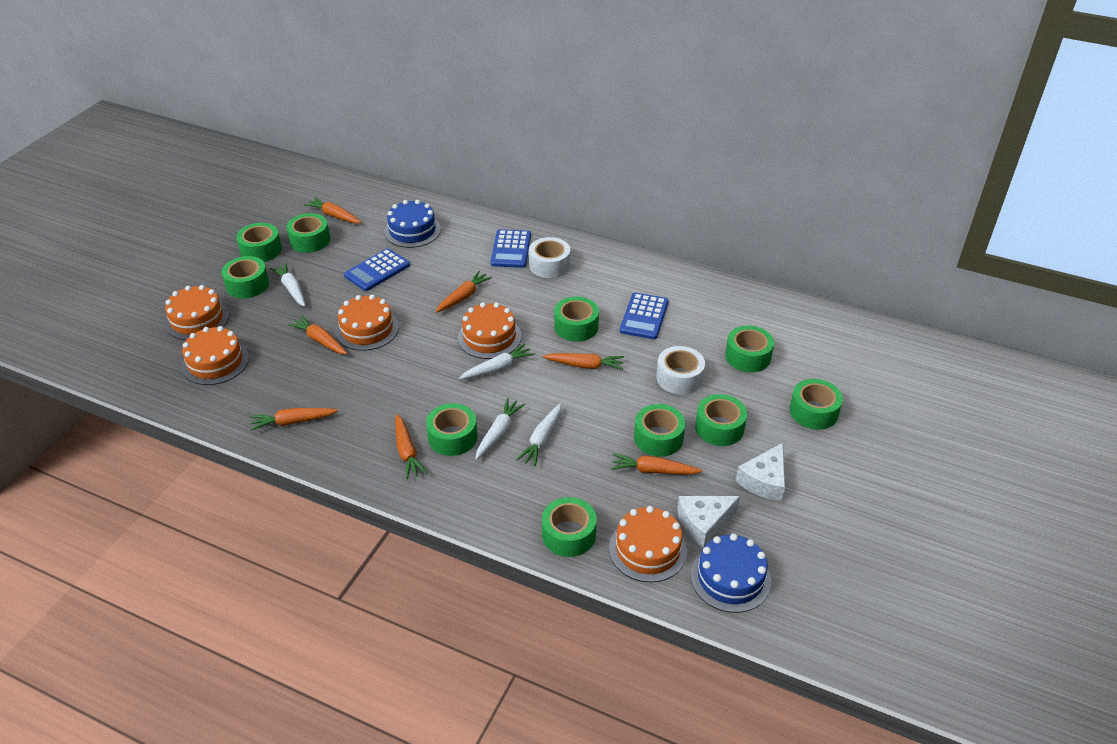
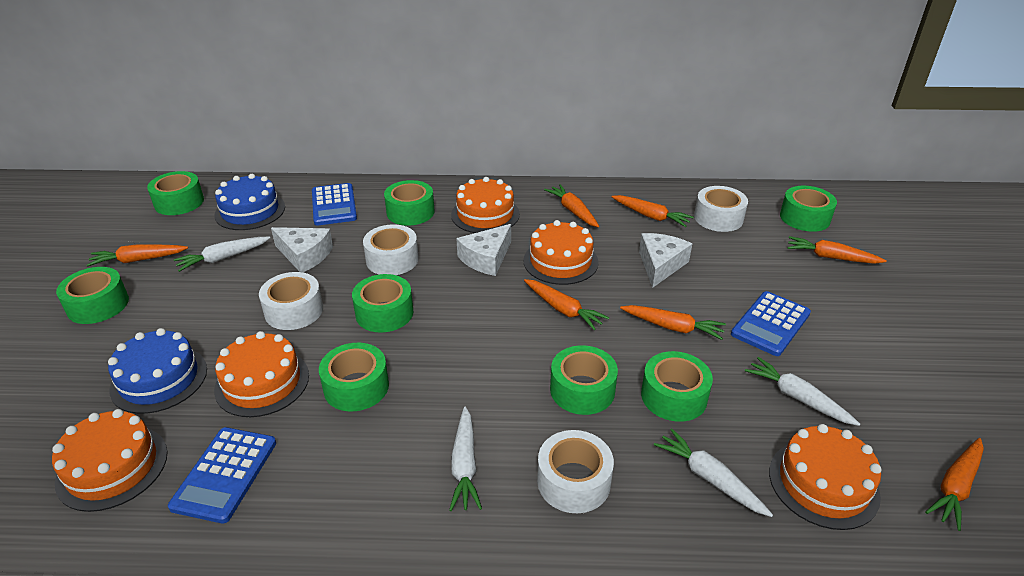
green tape: [222,256,269,298] [236,223,282,262] [286,213,330,253] [426,403,477,456] [542,497,597,557] [554,297,599,342] [634,404,685,457] [695,394,747,446] [725,325,774,372] [790,379,843,430] = 10 -> [56,267,129,324] [147,171,204,215] [319,343,389,411] [352,274,413,332] [384,180,435,226] [550,345,618,415] [641,351,713,422] [780,186,837,232] = 8
white cheese: [677,496,740,548] [735,443,785,502] = 2 -> [271,227,333,273] [456,224,511,276] [639,233,692,288] = 3
white tape: [529,237,570,278] [656,346,705,394] = 2 -> [259,272,323,330] [363,224,419,275] [537,430,614,513] [694,186,748,232] = 4

